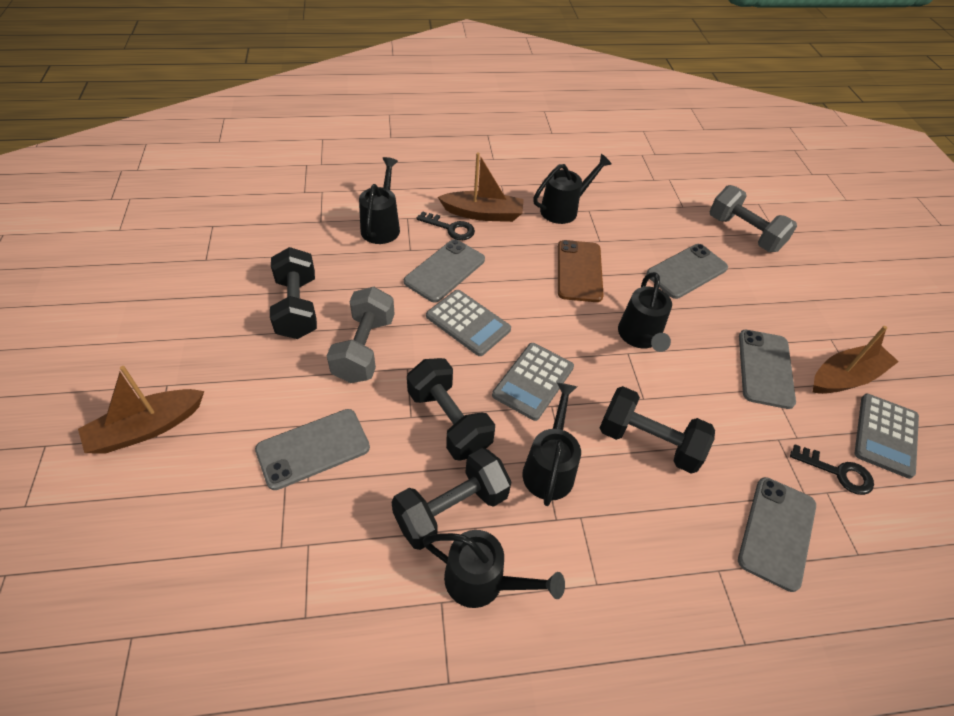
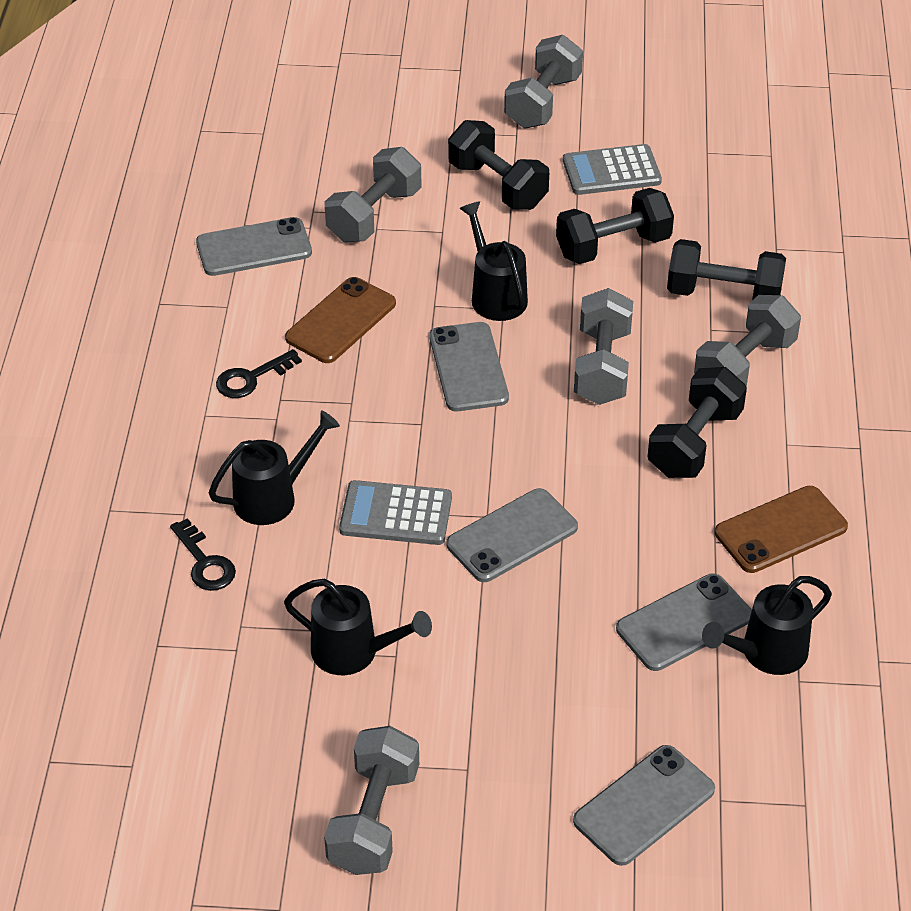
black watering can: [359,157,400,244] [423,530,565,608] [522,383,581,506] [533,154,612,224] [618,272,672,352] = 5 -> [209,410,340,525] [284,579,432,675] [459,201,528,321] [702,576,832,675] = 4
brown boat: [78,366,204,454] [438,153,524,222] [812,326,899,394] = 3 -> none = 0
brown phone: [558,240,604,302] = 1 -> [285,277,396,363] [715,486,848,573] = 2
grey calculator: [426,290,511,356] [492,343,574,421] [855,394,919,479] = 3 -> [339,480,452,545] [563,144,662,195] = 2
grey dumbbell: [327,287,395,383] [709,185,797,252] = 2 -> [324,726,419,875] [325,147,422,242] [504,35,583,129] [574,288,633,405] [694,295,801,387] = 5

